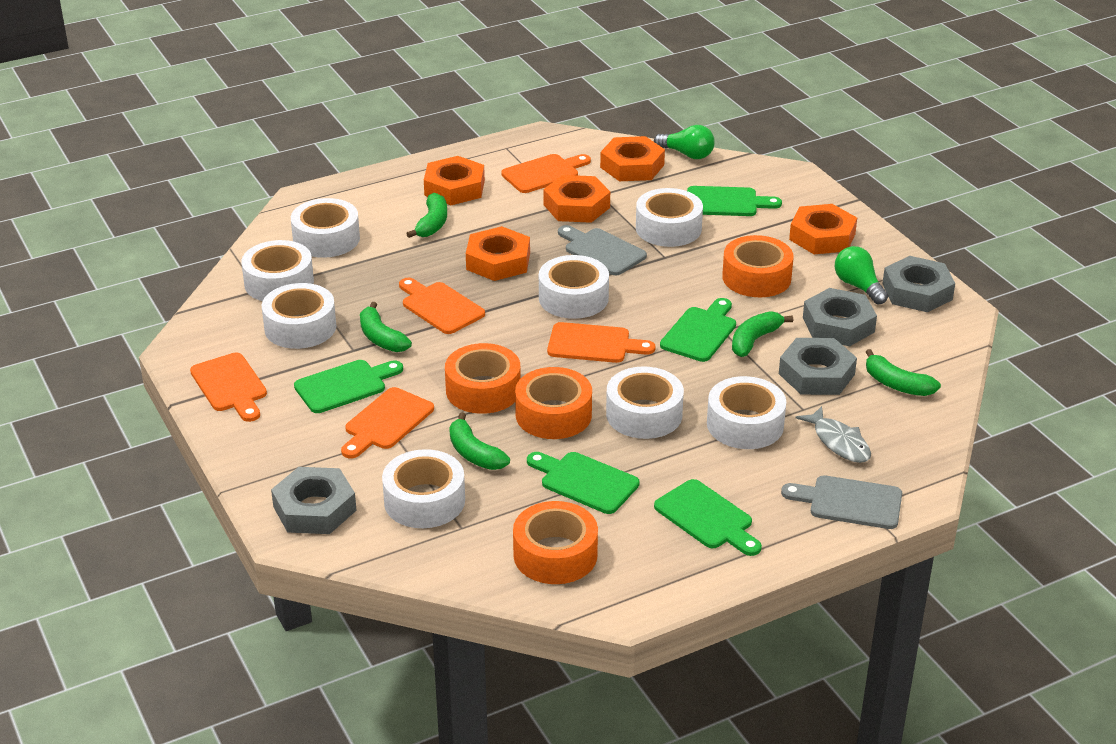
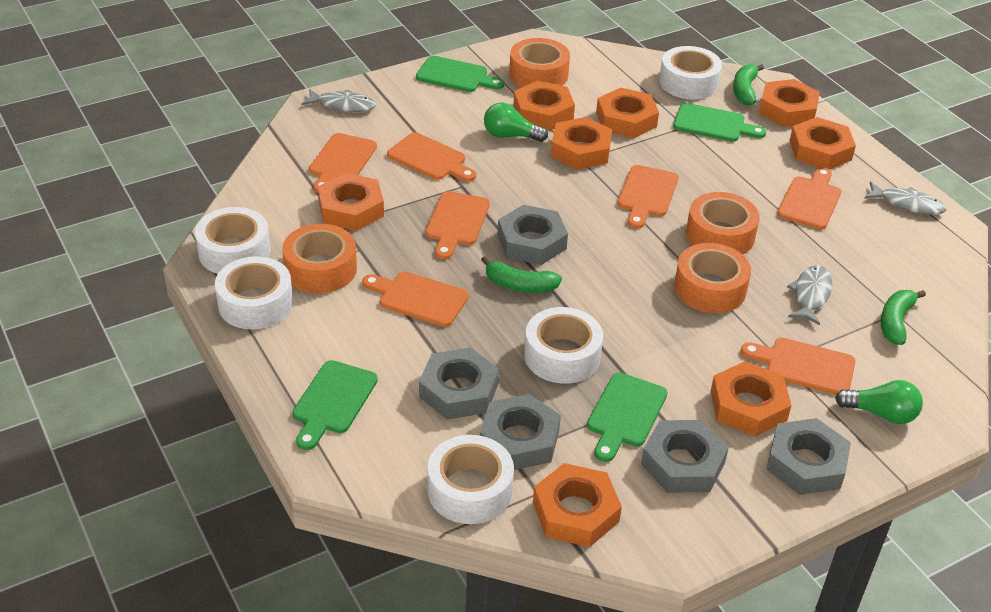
green banana: [360,302,412,352] [406,193,447,238] [449,413,510,470] [732,311,793,357] [866,349,941,396] = 5 -> [481,256,562,293] [733,64,764,105] [881,290,926,345] = 3
green cutting board: [294,360,403,413] [527,452,639,514] [654,479,762,556] [660,298,736,362] [687,186,782,216] = 5 -> [293,360,378,450] [416,56,504,92] [587,372,668,462] [673,103,766,142] = 4
grey cutting board: [558,225,647,275] [781,475,902,529] = 2 -> none = 0
grey fish: [796,406,871,463] = 1 -> [301,89,377,112] [787,265,832,325] [864,181,947,215] = 3
grey nut: [271,467,357,534] [779,338,857,395] [803,288,877,346] [882,256,955,312] = 4 -> [419,348,499,419] [480,394,561,470] [498,205,568,265] [641,420,729,493] [766,418,851,495] = 5
orange cutting board: [190,353,267,422] [341,387,434,458] [399,278,485,334] [501,154,591,193] [547,322,656,363] = 5 -> [309,133,377,193] [362,272,469,327] [387,132,476,182] [426,192,490,259] [618,165,678,229] [741,338,855,395] [777,167,841,229] = 7
orange nut: [424,156,485,205] [466,226,530,281] [544,175,610,223] [600,136,665,181] [789,204,857,254] = 5 -> [318,173,384,231] [513,80,575,131] [533,463,622,547] [551,117,612,170] [596,88,659,138] [711,361,792,436] [759,79,820,127] [790,117,856,169] = 8
white tape: [241,240,314,301] [262,283,336,349] [291,198,360,258] [382,449,465,528] [539,255,609,319] [606,366,684,439] [636,188,703,247] [707,376,786,449] = 8 -> [195,207,270,274] [215,256,293,329] [427,435,514,524] [524,307,603,384] [659,46,722,100] = 5

